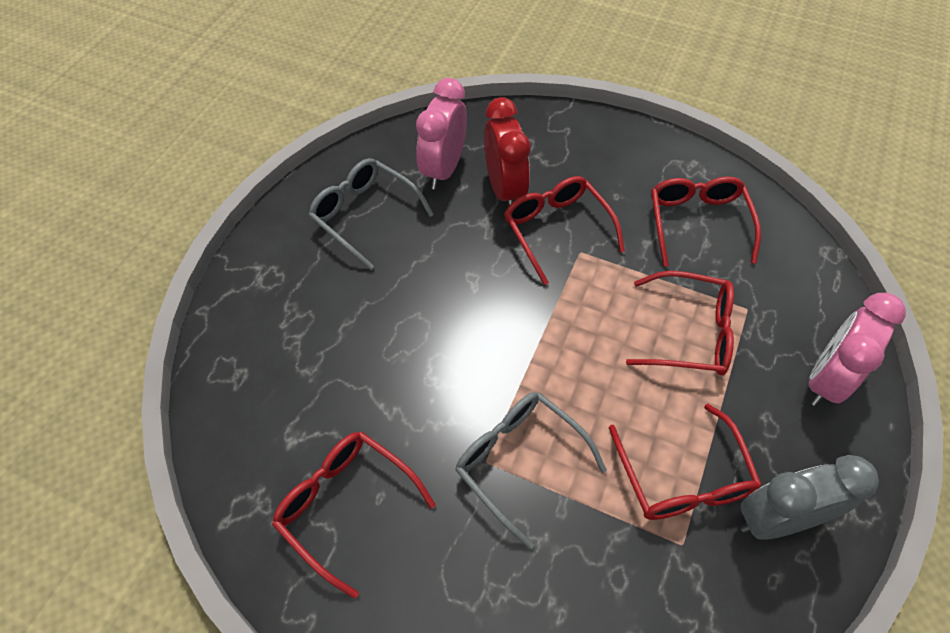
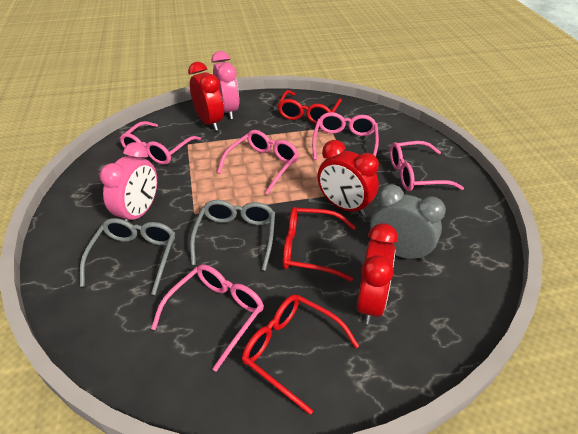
pink glasses: none = 0 -> [120,121,201,165] [151,264,264,372] [217,130,299,195] [312,112,379,160] [390,141,464,191] = 5
red clock: [484,97,530,207] = 1 -> [188,62,224,131] [317,140,379,216] [357,223,398,324] = 3
red glasses: [272,432,436,599] [504,176,625,285] [609,404,762,520] [626,271,734,375] [651,176,761,267] = 5 -> [242,294,359,415] [278,90,342,124] [283,207,356,281] = 3

